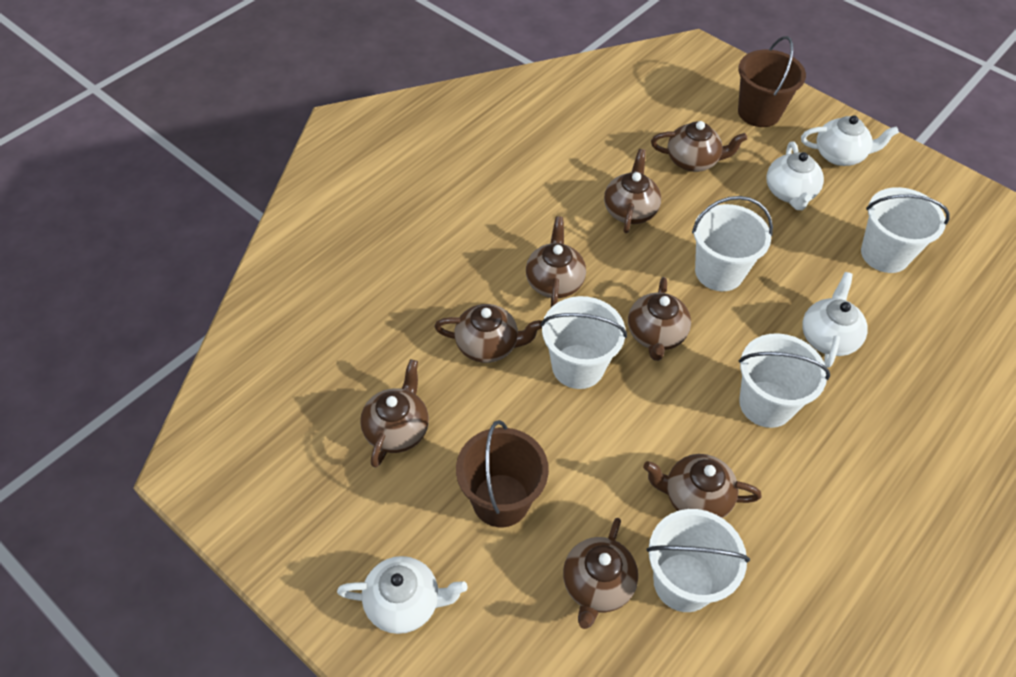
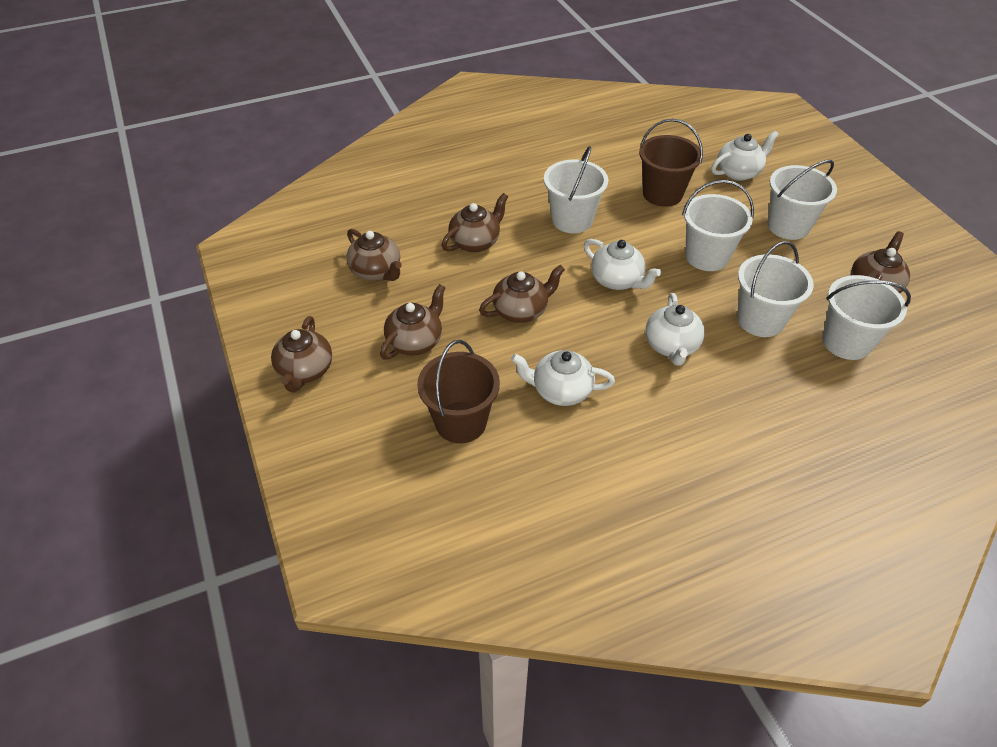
brown teapot: [360,359,429,468] [434,304,542,363] [526,216,586,307] [563,518,638,629] [604,149,661,233] [628,277,691,361] [643,454,762,518] [651,121,747,172] = 8 -> [271,316,332,392] [346,229,402,281] [380,284,446,360] [442,193,508,252] [479,265,565,323] [851,231,910,293] = 6

